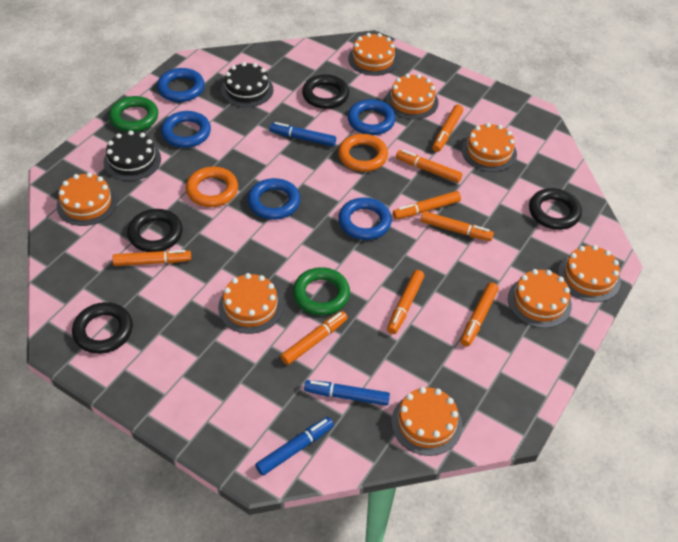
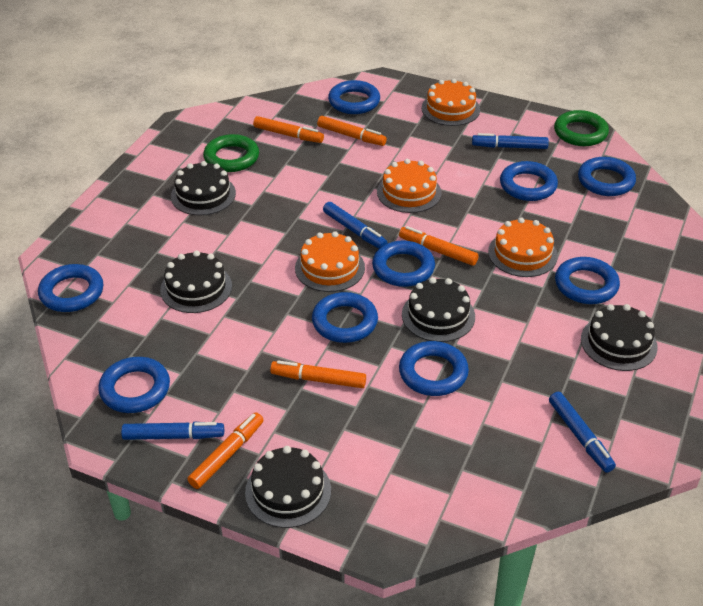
black cake: [103,130,161,181] [221,62,274,107] = 2 -> [160,250,232,313] [171,161,236,216] [245,446,331,528] [402,277,475,342] [581,304,658,371] = 5
black ring: [72,302,133,354] [127,209,182,252] [302,74,349,109] [529,188,582,230] = 4 -> none = 0
blue marker: [255,417,334,476] [270,122,336,146] [304,380,390,406] = 3 -> [121,422,224,440] [323,202,387,248] [472,133,549,149] [549,392,616,473] = 4
blue ring: [157,68,205,102] [161,111,211,148] [248,178,300,220] [338,197,392,240] [348,99,396,135] = 5 -> [38,264,103,312] [98,357,170,413] [312,292,378,343] [328,80,380,114] [372,240,435,287] [399,341,469,396] [500,161,558,201] [555,257,620,304] [578,157,636,196] = 9
orange cake: [57,172,117,226] [218,273,283,334] [348,33,398,76] [386,74,439,119] [391,387,462,456] [462,123,517,172] [508,269,572,328] [558,245,621,302] = 8 -> [295,231,365,292] [377,159,442,213] [421,79,480,126] [488,218,558,277] = 4
orange marker: [112,250,191,266] [280,311,348,365] [387,270,425,334] [393,191,461,219] [396,150,462,183] [421,211,494,241] [432,105,463,152] [460,282,499,347] = 8 -> [187,412,263,489] [253,116,324,143] [270,360,366,388] [317,116,387,146] [399,226,479,266] = 5
orange ring: [186,167,238,207] [338,134,388,172] = 2 -> none = 0

